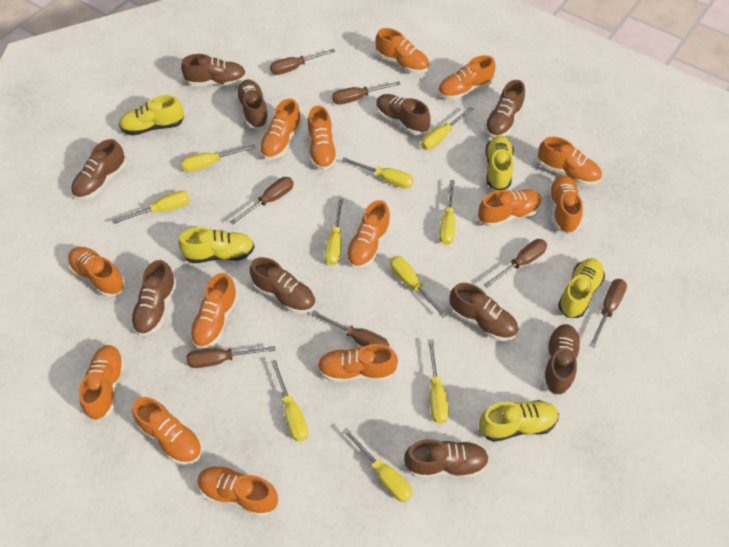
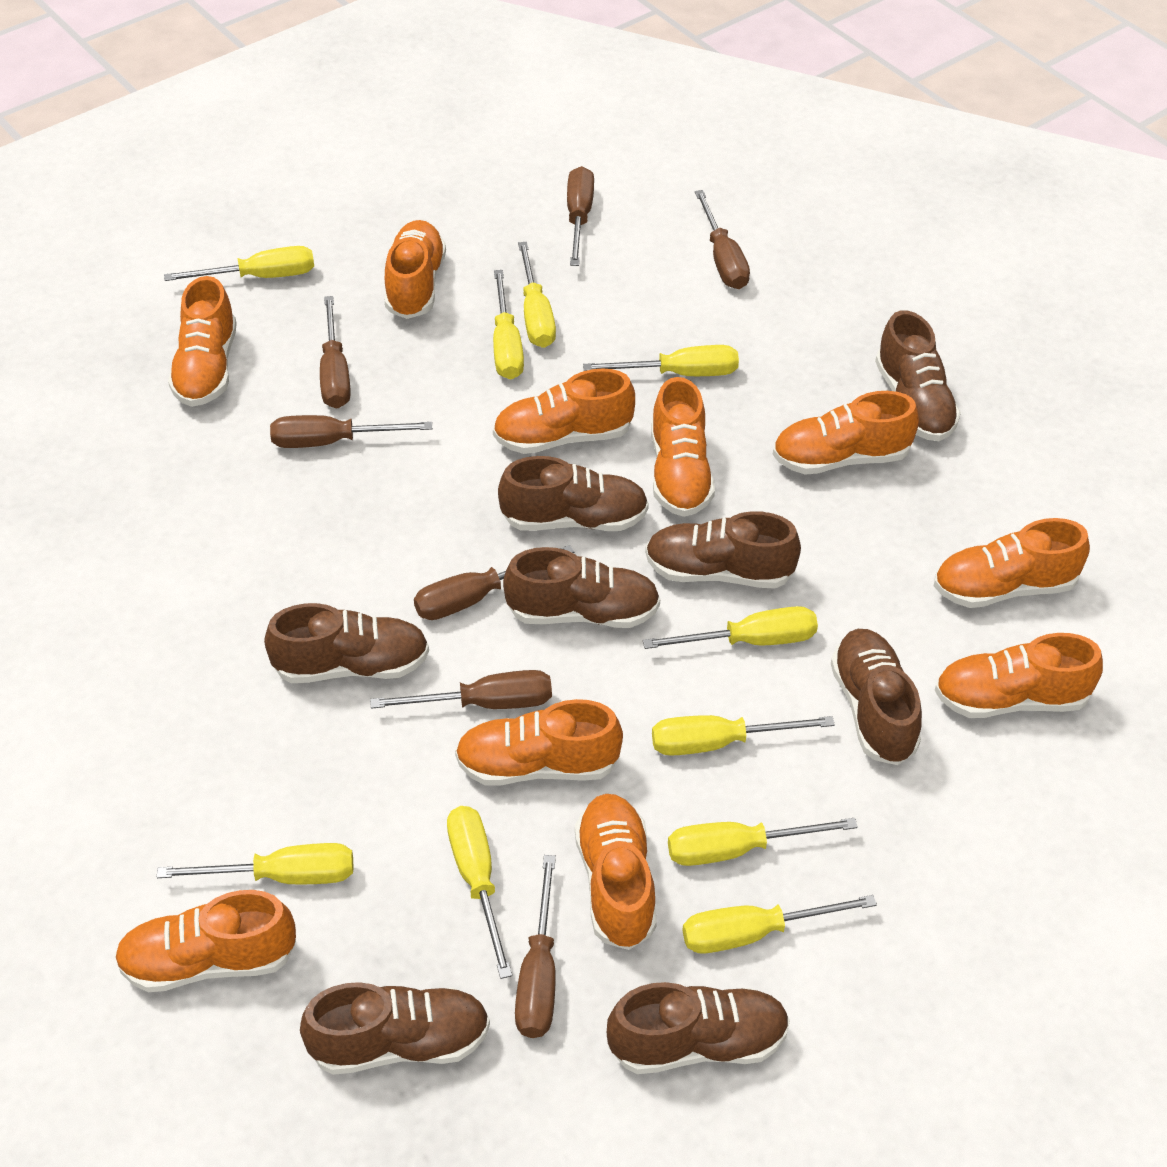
brown shoe: [71,139,126,200] [131,260,177,336] [181,54,246,86] [236,80,269,129] [250,257,316,314] [376,94,430,135] [404,439,489,478] [450,283,518,341] [485,80,525,138] [543,324,581,395] = 10 -> [264,603,429,683] [300,982,490,1075] [498,456,649,531] [503,547,660,628] [607,982,790,1074] [645,511,801,589] [831,629,922,765] [875,310,961,441] = 8
orange shoe: [68,247,125,297] [79,345,125,421] [132,397,202,465] [190,273,238,349] [197,465,278,517] [260,99,302,160] [308,106,338,170] [318,344,398,382] [346,200,391,268] [375,28,429,74] [438,55,496,100] [478,189,542,227] [538,136,602,186] [548,175,583,234] = 14 -> [114,890,296,992] [168,276,237,407] [385,220,446,319] [455,699,623,786] [493,368,635,454] [575,794,657,950] [651,377,715,517] [773,391,919,475] [934,518,1090,608] [934,633,1103,718] = 10
yellow shoe: [119,95,184,135] [178,227,255,263] [479,400,559,442] [485,135,514,190] [558,258,605,318] = 5 -> none = 0

